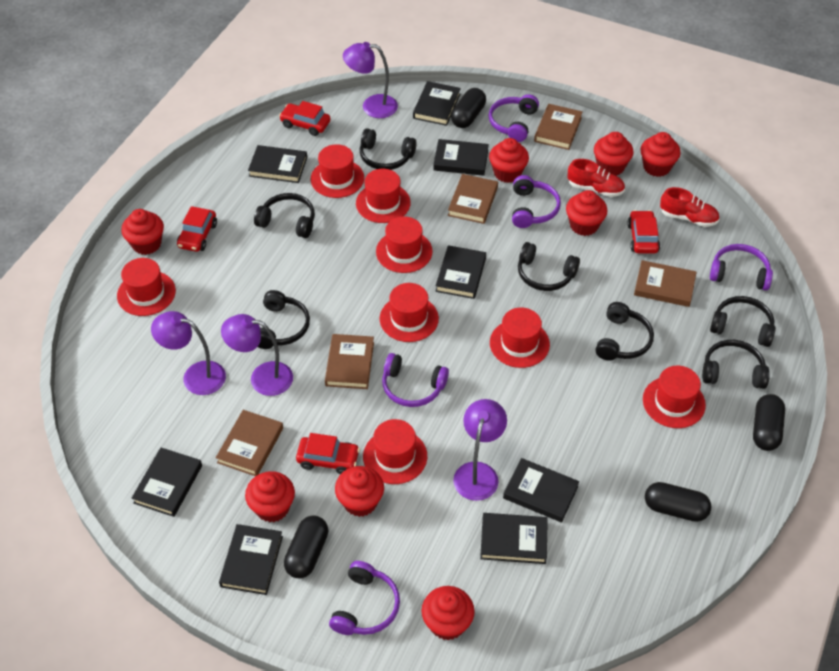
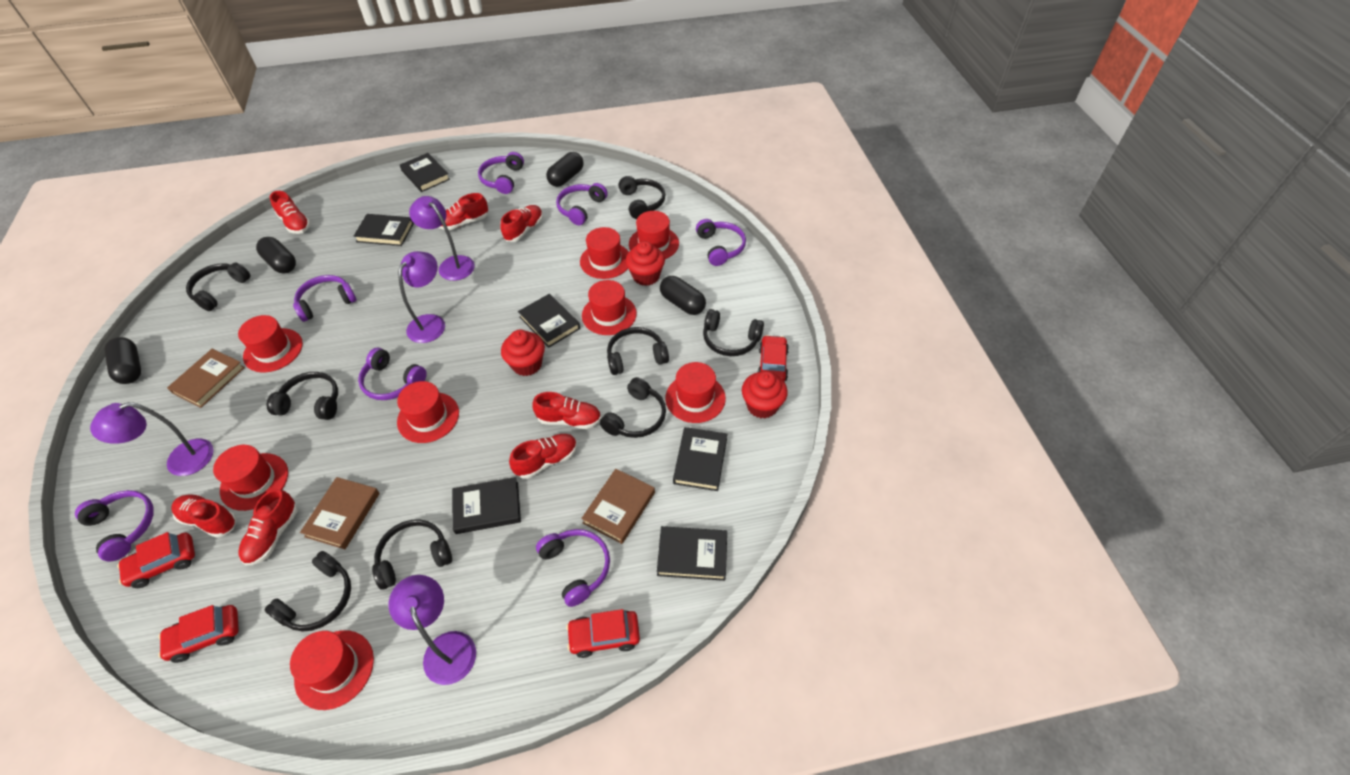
black book: [131,448,202,517] [219,524,283,595] [248,145,307,183] [413,81,461,126] [433,139,489,176] [435,245,486,299] [480,513,548,564] [503,458,579,522] = 8 -> [354,214,414,246] [400,153,450,192] [452,477,521,534] [518,294,580,348] [657,526,727,581] [673,427,727,491] = 6
black headphones: [254,193,315,238] [258,290,310,349] [360,128,417,170] [518,242,580,291] [595,302,654,360] [702,340,770,389] [710,296,776,347] = 7 -> [186,263,251,311] [264,551,351,631] [267,372,338,420] [372,519,452,590] [600,377,666,438] [607,327,669,375] [618,176,665,219] [703,309,764,356] = 8
brown book: [216,410,283,476] [325,334,374,389] [448,174,498,224] [534,104,583,150] [634,260,697,307] = 5 -> [167,349,245,408] [300,477,380,549] [581,469,655,544] = 3
purple headphones: [329,561,400,635] [382,353,449,407] [489,94,539,142] [512,175,561,228] [710,244,773,290] = 5 -> [75,490,154,562] [293,275,356,322] [358,348,427,400] [478,152,524,194] [536,529,610,607] [556,183,608,225] [696,219,746,266] = 7
red cupcake: [121,209,164,255] [245,471,295,522] [335,466,384,517] [422,586,475,640] [489,138,529,183] [566,190,608,236] [594,132,633,176] [641,132,681,177] = 8 -> [501,330,545,376] [625,241,665,286] [742,371,788,418] = 3
red shoe: [568,159,625,197] [660,187,720,227] = 2 -> [171,494,237,538] [238,489,298,565] [270,191,311,234] [438,193,488,230] [500,205,543,242] [509,434,577,479] [532,392,601,429] = 7

